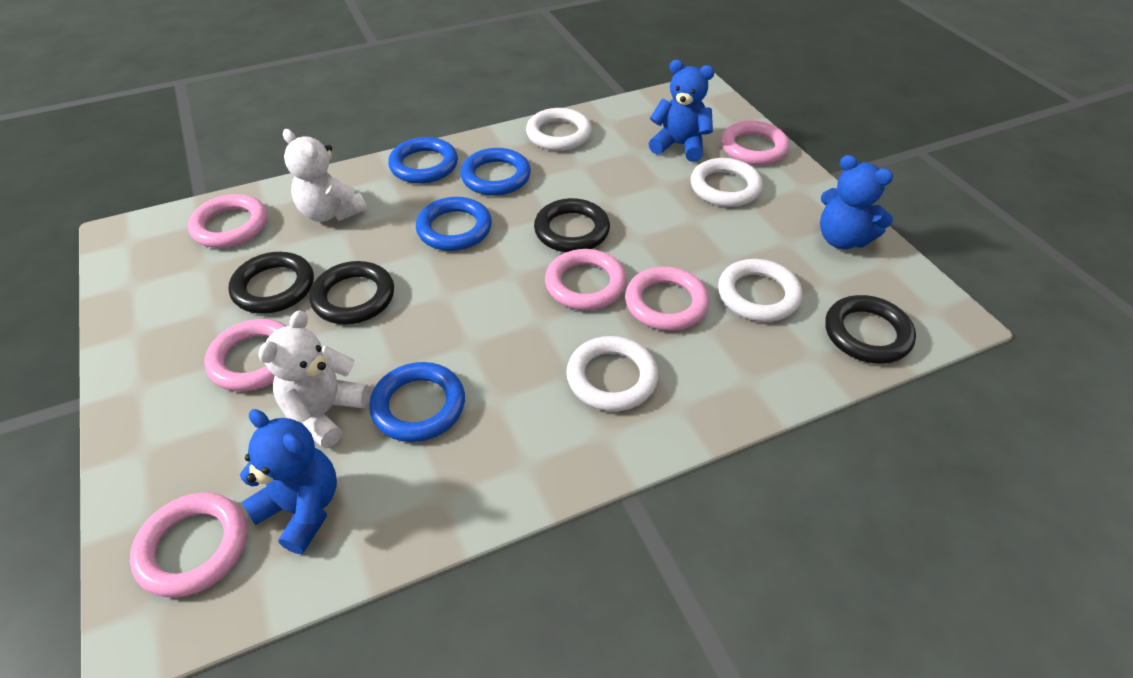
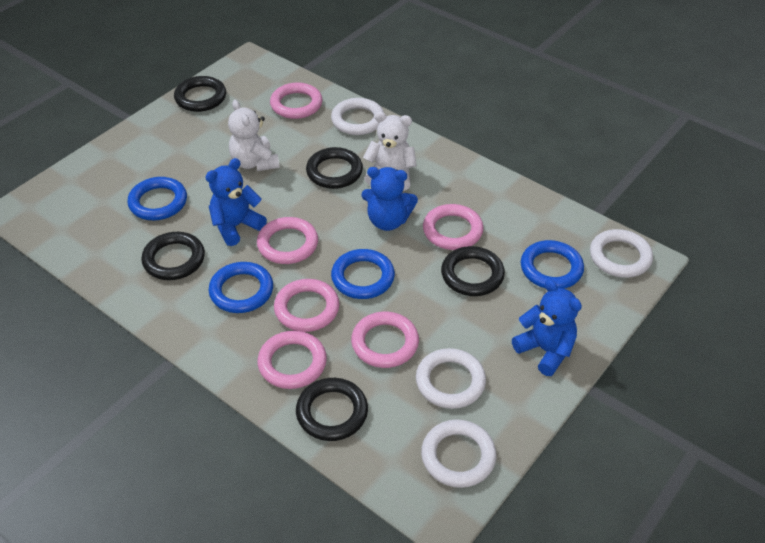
black ring: [229,252,314,314] [309,261,394,324] [534,198,610,252] [825,295,916,364] = 4 -> [141,232,205,280] [174,76,226,112] [296,378,368,441] [306,147,363,189] [441,246,505,296] = 5

